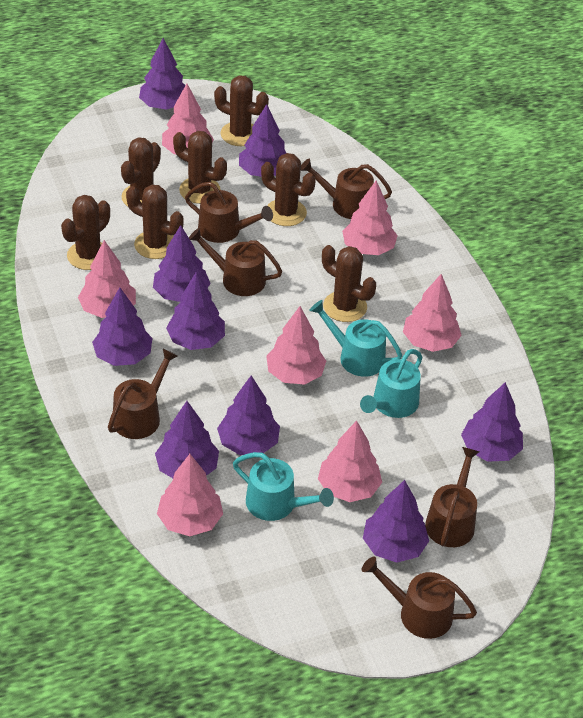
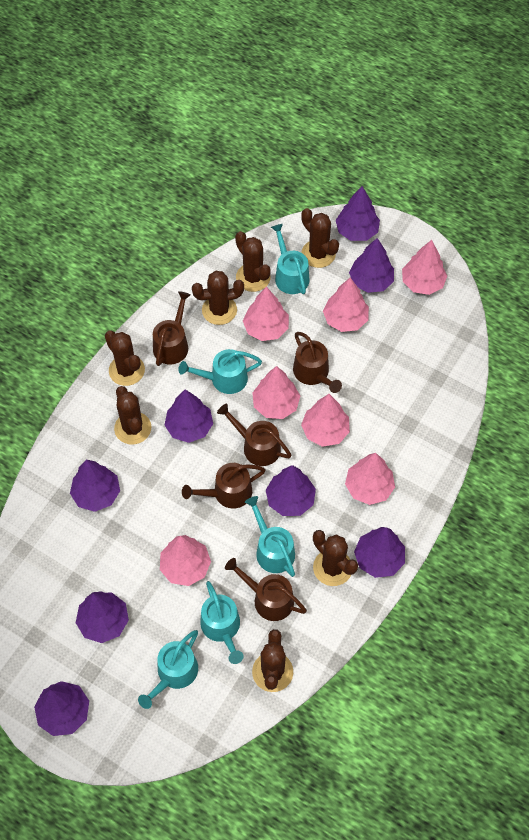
brown watering can: [108,349,178,439] [185,182,273,243] [189,228,282,296] [301,159,392,219] [362,557,477,639] [425,447,480,547] = 6 -> [153,291,191,366] [182,463,266,509] [217,404,292,466] [225,558,307,621] [293,332,342,393] = 5
purple tree: [92,287,152,366] [139,38,185,110] [153,225,211,302] [155,401,219,478] [166,271,225,350] [217,375,280,455] [239,104,286,177] [363,480,429,563] [461,382,523,462] = 9 -> [34,681,89,736] [70,460,120,512] [76,591,129,643] [165,390,213,443] [266,465,316,516] [336,186,380,241] [349,238,394,293] [354,527,405,578] = 8
turquoise watering can: [233,452,334,521] [309,300,402,377] [360,349,422,418] = 3 -> [138,630,198,709] [178,349,262,394] [200,581,244,664] [245,496,295,577] [271,224,310,294] = 5

